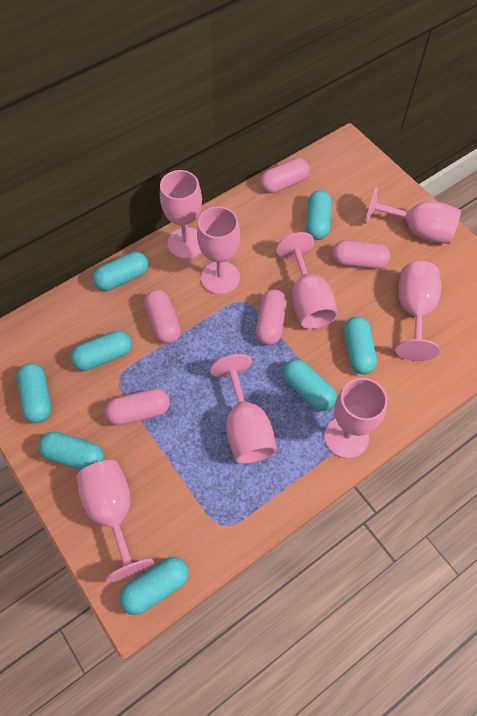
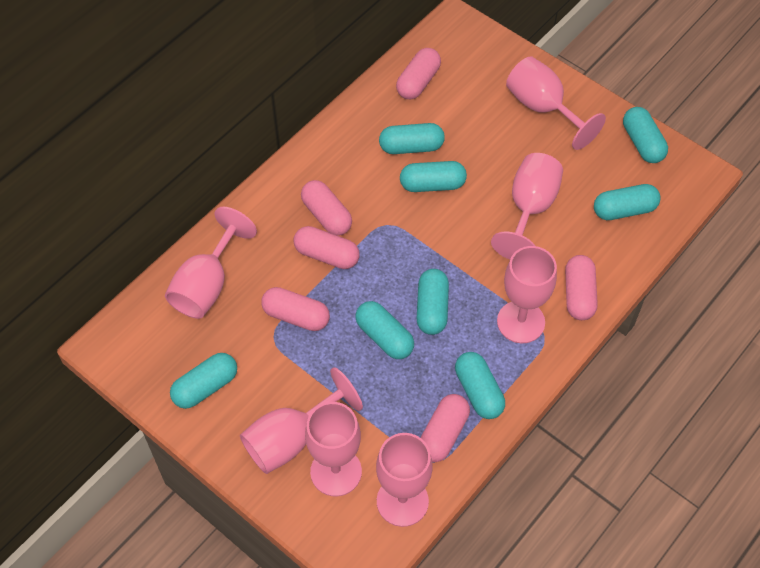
pink capsule: [105,388,170,426] [144,289,181,344] [256,289,287,345] [260,158,309,193] [332,240,390,269] = 5 -> [261,287,330,331] [294,226,360,269] [301,180,352,236] [396,48,441,99] [420,394,470,462] [565,255,598,320] = 6
pink goblet: [76,460,154,583] [160,170,202,259] [197,206,240,295] [210,354,277,464] [276,232,338,329] [325,378,388,459] [365,186,461,244] [396,261,441,361] = 8 -> [165,207,257,319] [240,367,363,474] [305,402,362,496] [376,433,433,527] [491,153,563,259] [497,246,557,343] [506,56,606,150] = 7

